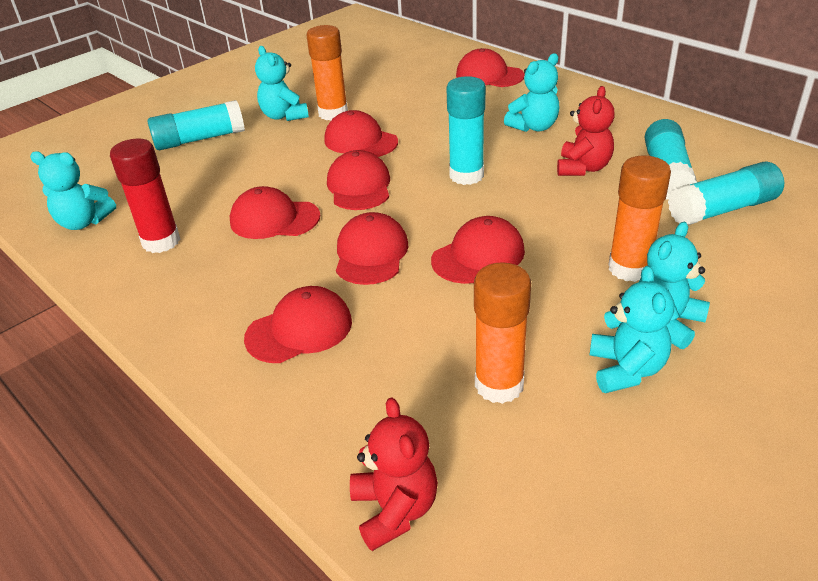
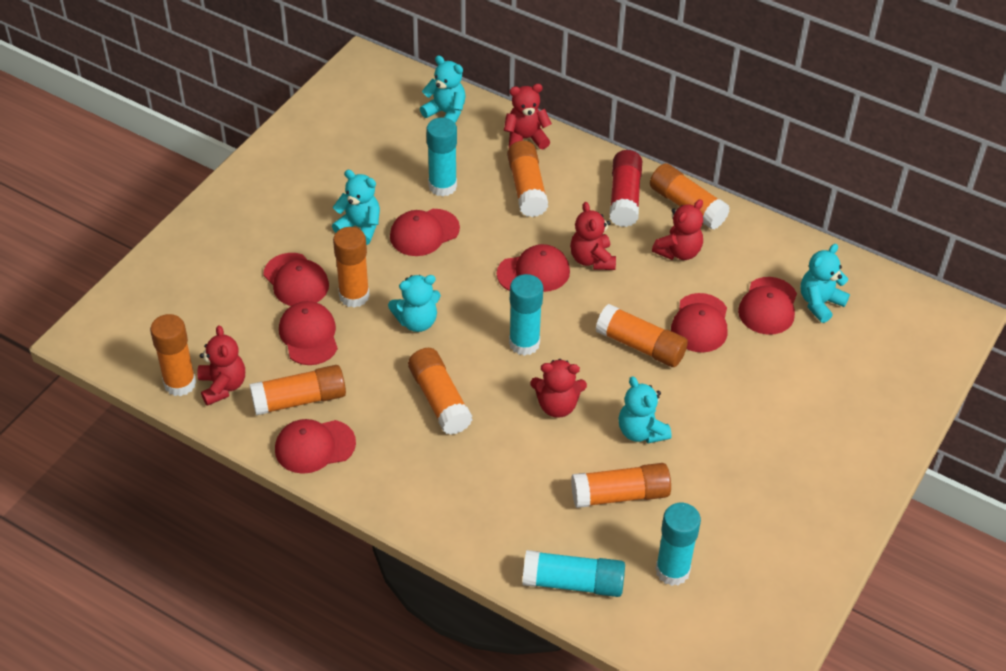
orange glue stick: [306,25,348,120] [474,262,531,404] [608,156,671,282] = 3 -> [150,314,196,396] [249,365,346,416] [333,227,370,308] [408,348,473,435] [507,141,548,217] [571,463,671,508] [596,304,688,367] [650,163,730,229] = 8
red teddy bear: [350,397,438,551] [557,86,615,176] = 2 -> [197,325,245,406] [504,84,552,149] [530,359,587,418] [570,202,616,270] [652,199,703,260] = 5

